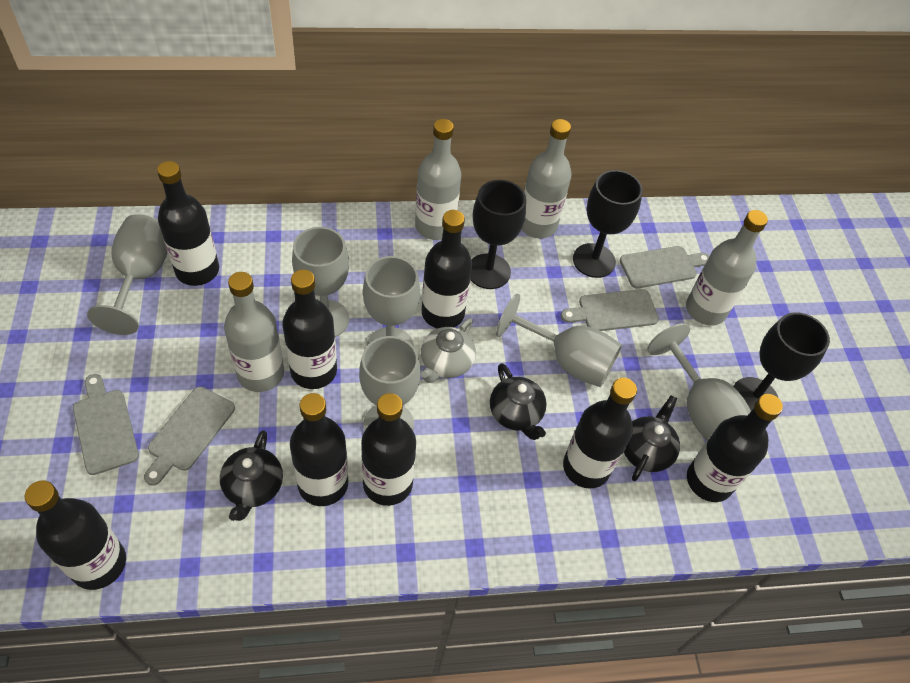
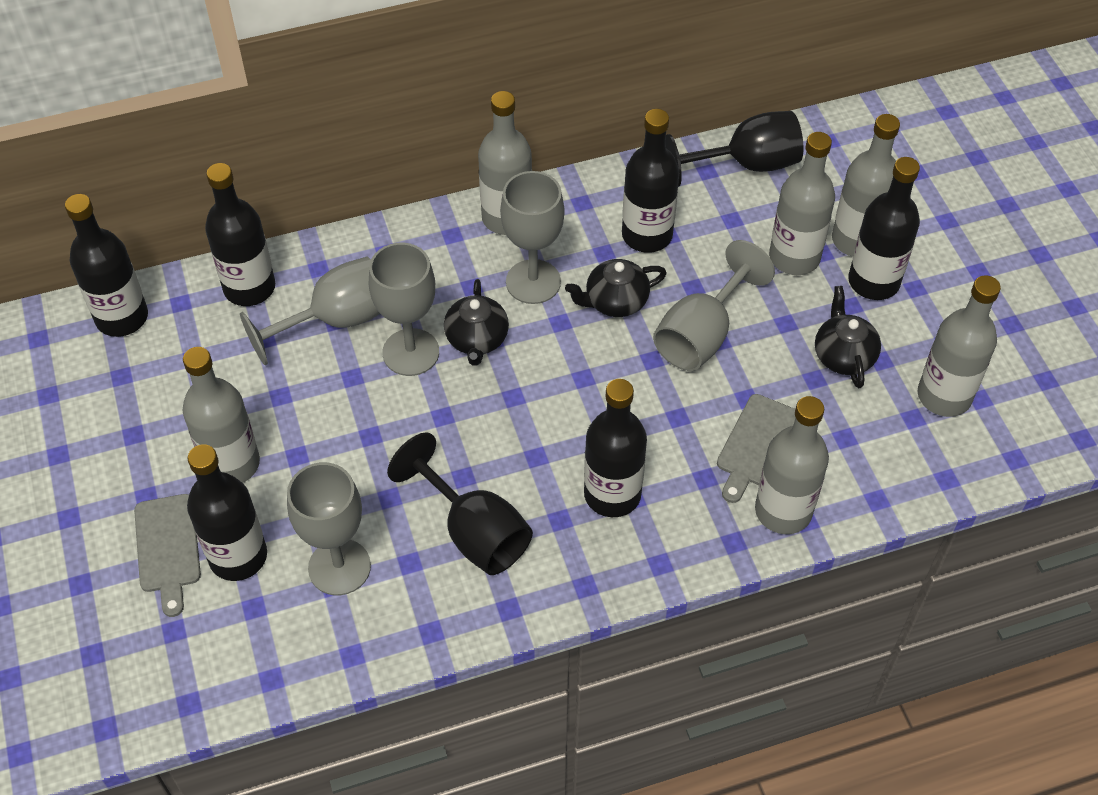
black bottle: [25,481,126,590] [157,161,219,286] [283,269,337,389] [290,393,348,506] [361,393,416,506] [422,210,472,329] [563,378,637,489] [687,394,783,502] = 8 -> [65,194,148,337] [187,444,267,581] [205,163,275,306] [584,379,647,517] [622,109,679,253] [848,157,920,300] = 6
black goblet: [470,180,526,289] [573,170,643,278] [733,312,830,411] = 3 -> [387,432,533,575] [665,111,804,187] = 2
grey bottle: [224,272,284,392] [415,119,461,240] [521,119,571,238] [686,210,768,325] = 4 -> [183,347,260,483] [478,91,532,235] [755,396,829,534] [769,132,835,275] [832,114,900,257] [918,275,1001,417] = 6
grey cutting board: [73,374,139,475] [144,387,235,485] [561,289,659,331] [619,246,709,288] = 4 -> [134,494,201,617] [717,394,795,503] = 2
grey goblet: [87,214,168,335] [292,227,349,337] [359,336,420,431] [363,256,420,347] [496,294,622,387] [647,323,751,440] = 6 -> [240,256,380,365] [287,462,371,595] [369,243,439,376] [500,171,565,304] [653,240,775,371] = 5
grey teapot: [421,318,476,383] = 1 -> none = 0

